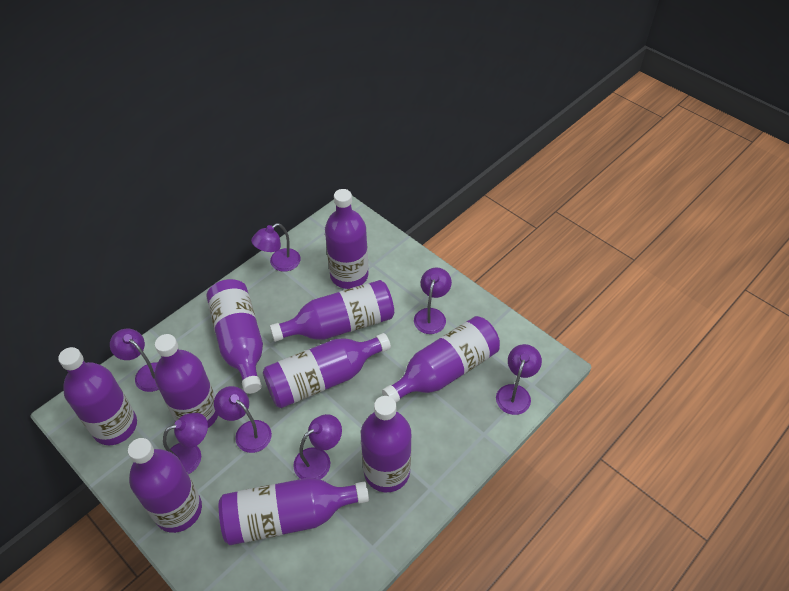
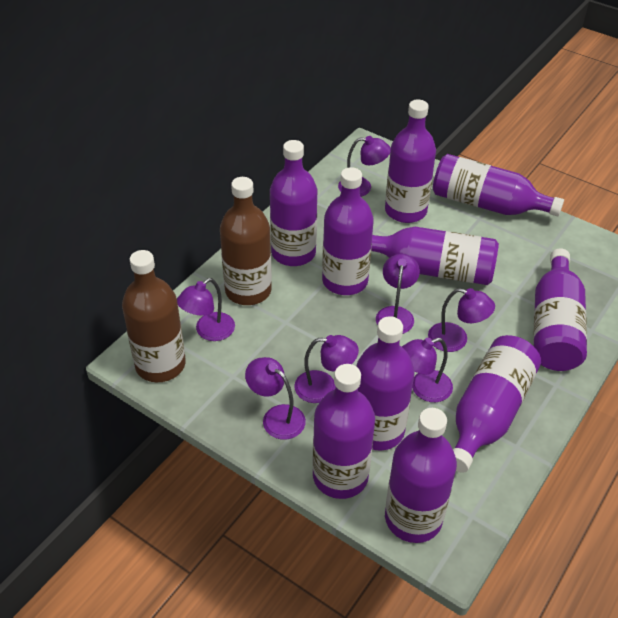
brown bottle: none = 0 -> [122,250,186,382] [220,177,272,305] = 2

